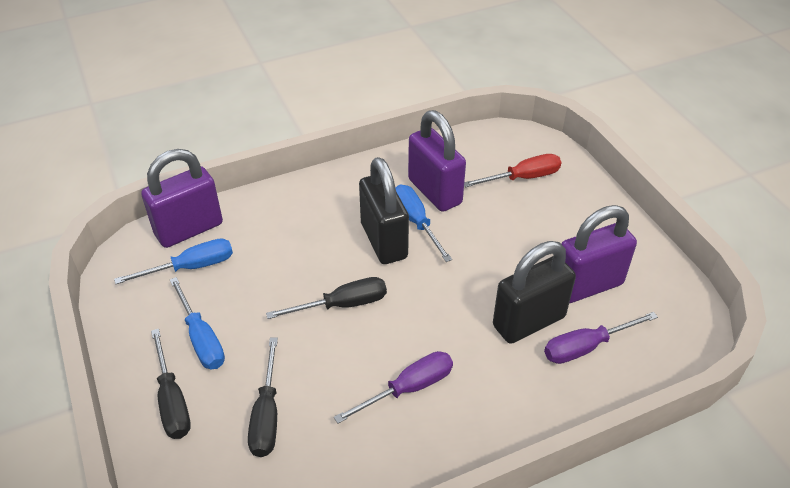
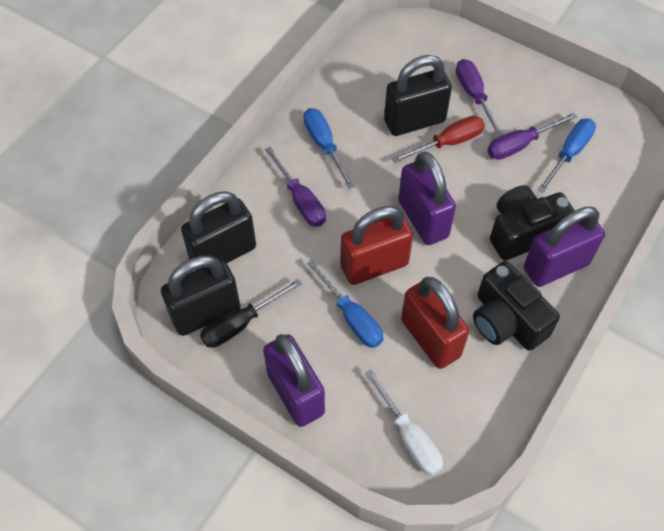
black camera: none = 0 -> [473,261,560,351] [490,185,575,260] = 2
black padlock: [359,157,409,264] [493,241,576,344] = 2 -> [161,255,240,336] [181,191,256,270] [384,55,452,136] = 3
black screwdriver: [151,329,191,439] [248,338,278,457] [266,277,387,319] = 3 -> [200,279,302,348] = 1
purple screwdriver: [334,351,453,424] [544,312,658,364] = 2 -> [265,147,326,227] [456,59,503,137] [487,112,577,160] = 3
red padlock: none = 0 -> [341,206,413,285] [401,277,469,369] = 2
white screwdriver: none = 0 -> [365,370,443,475] = 1

